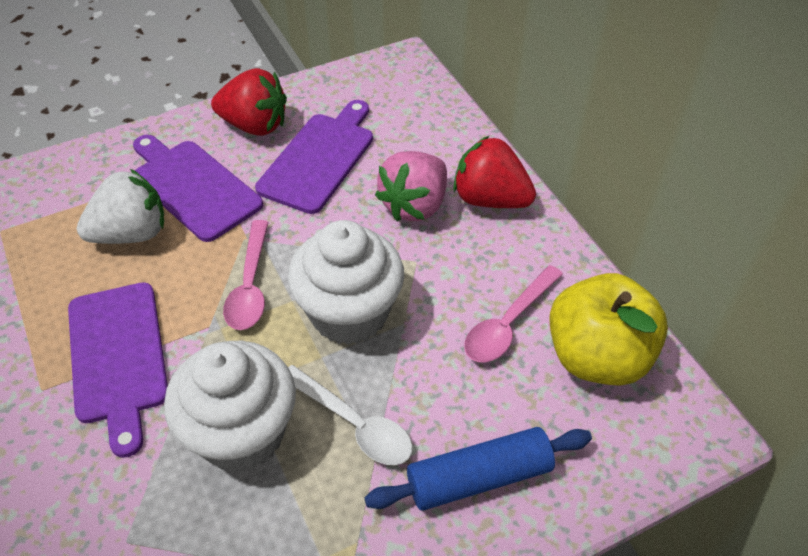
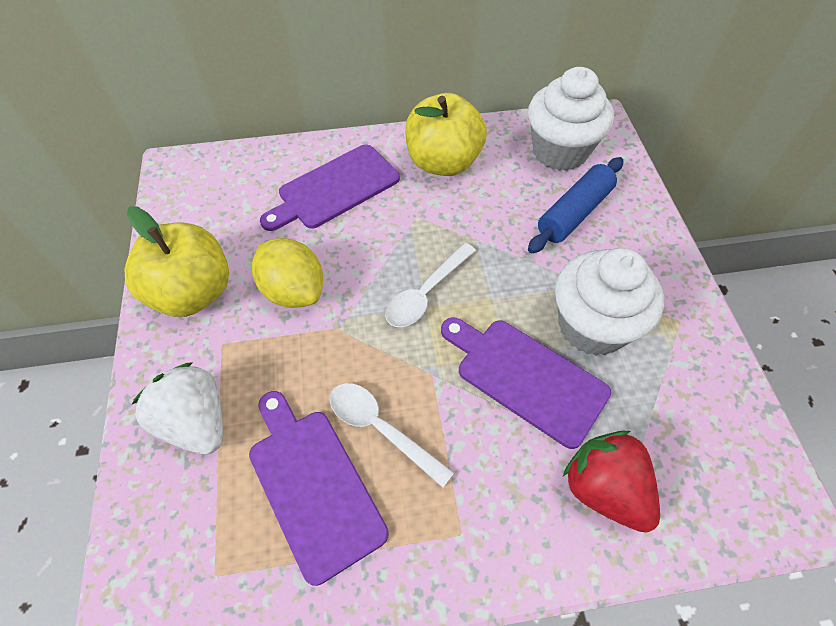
pink spoon: [223,220,269,330] [464,265,563,362] = 2 -> none = 0
pink strawberry: [375,151,447,221] = 1 -> none = 0
red strawberry: [211,68,287,136] [453,135,536,208] = 2 -> [563,431,660,533] = 1
white spoon: [288,365,413,465] = 1 -> [330,383,454,487] [385,243,476,327] = 2
yellow apple: [549,273,668,385] = 1 -> [125,206,229,317] [405,93,487,176] = 2
yellow lemon: none = 0 -> [252,238,323,308] = 1

